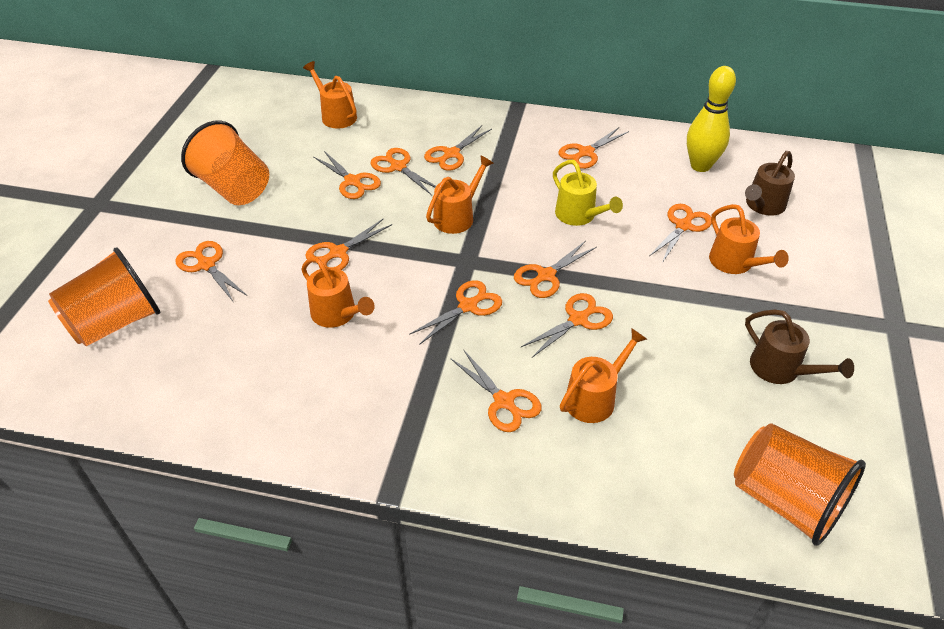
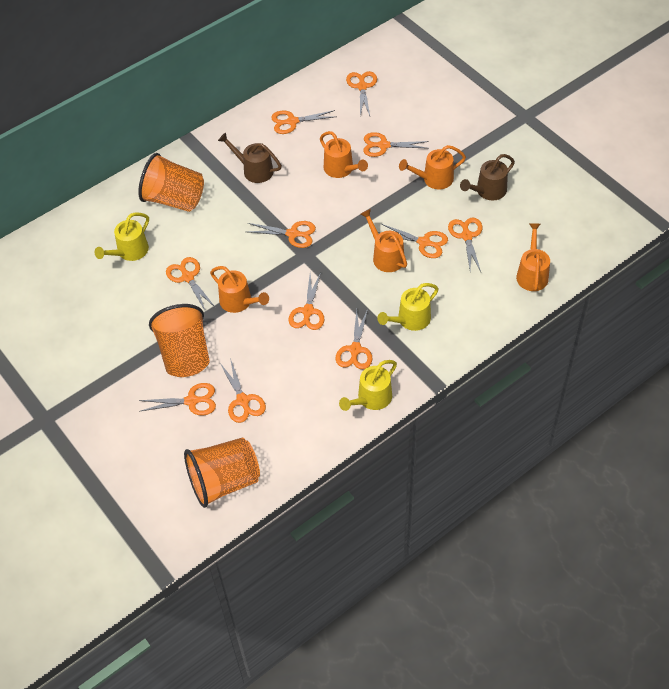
yellow bowling pin: [687,66,736,172] = 1 -> none = 0
yellow watering can: [553,160,623,226] = 1 -> [95,213,149,261] [339,360,397,411] [377,283,439,331] = 3

